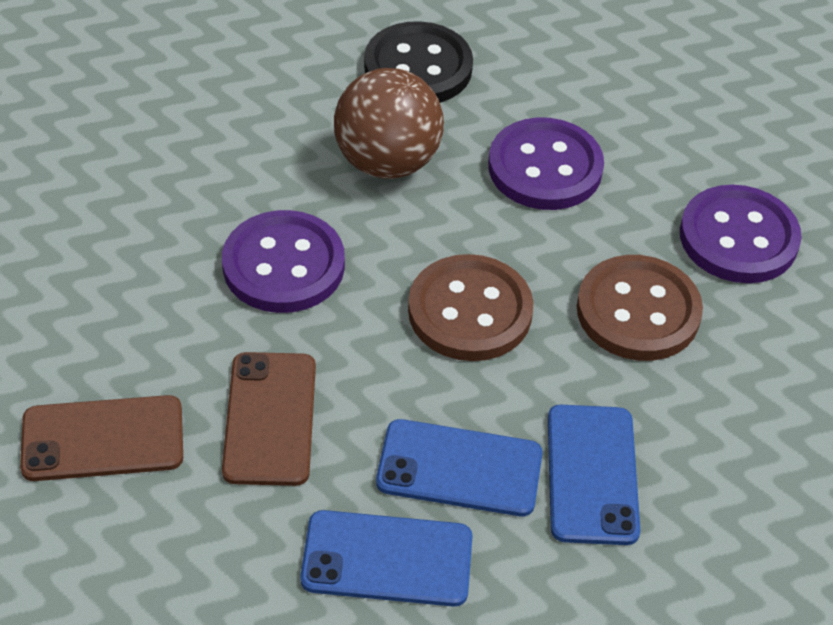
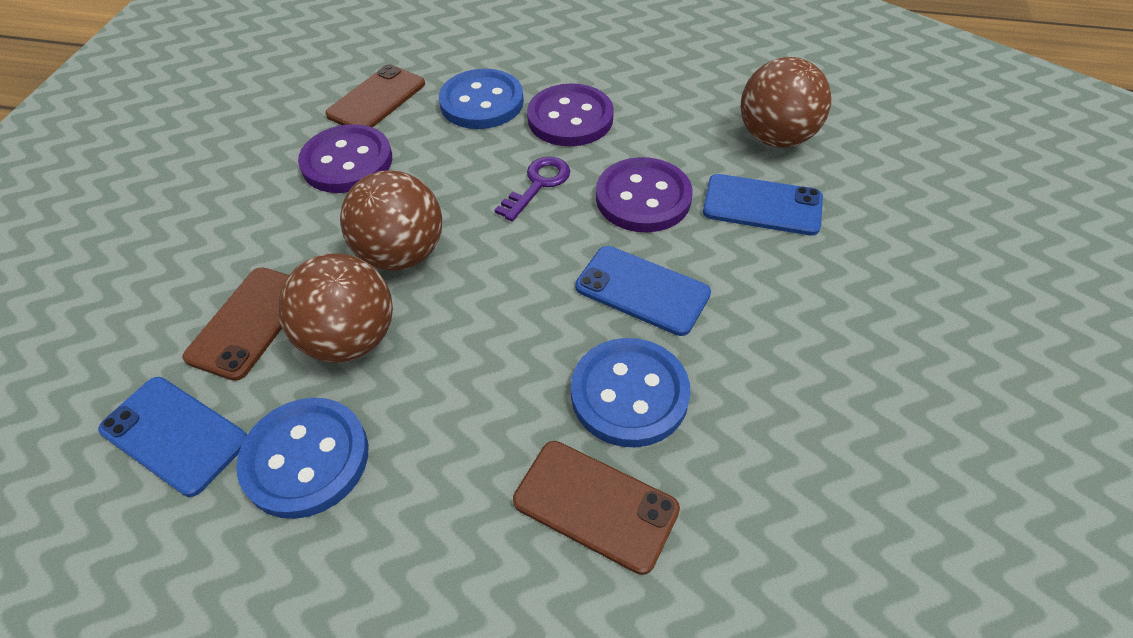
black button: [364,21,473,103] = 1 -> none = 0
blue button: none = 0 -> [236,398,368,519] [439,69,524,129] [571,338,690,447] = 3
brown ball: [334,68,444,179] = 1 -> [278,253,393,363] [340,170,442,271] [740,57,831,148] = 3
brown button: [408,254,533,361] [577,255,703,361] = 2 -> none = 0
brown phone: [20,395,183,481] [222,352,316,486] = 2 -> [182,267,289,381] [325,64,425,128] [513,441,680,575] = 3
purple key: none = 0 -> [494,157,570,221] = 1

